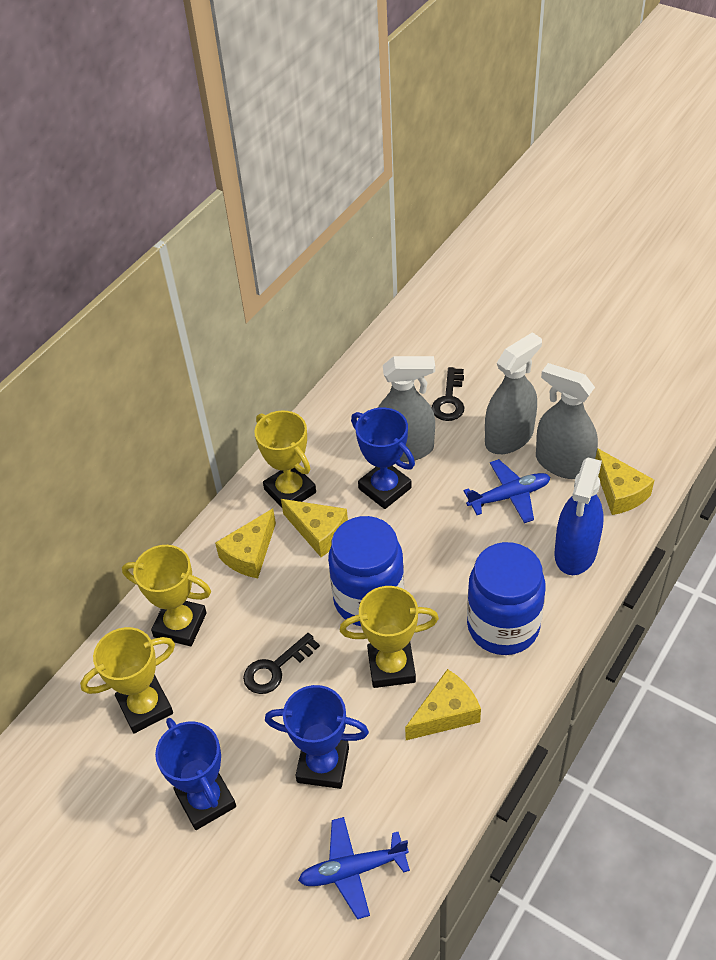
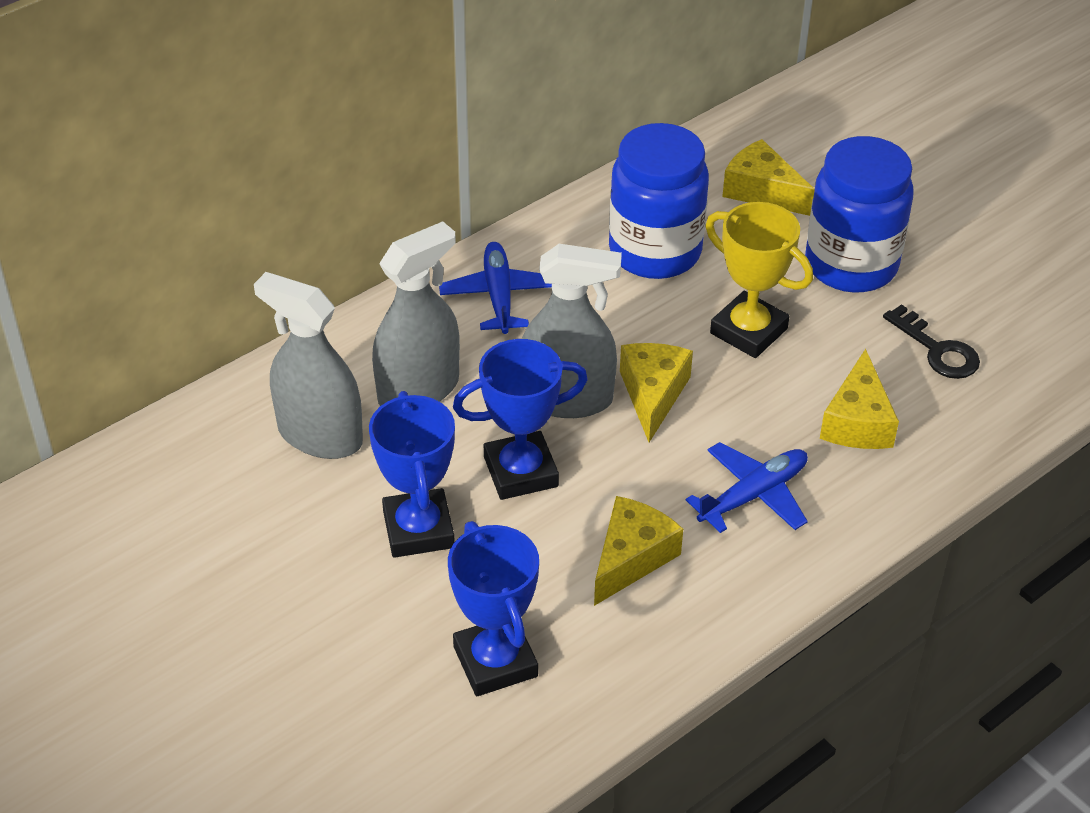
black key: [243,633,320,694] [432,367,464,421] = 2 -> [883,304,980,379] = 1
blue spray bottle: [554,458,604,575] = 1 -> none = 0
yellow trophy: [80,627,175,733] [122,545,211,646] [255,411,316,507] [340,586,439,688] = 4 -> [706,202,813,358] = 1

